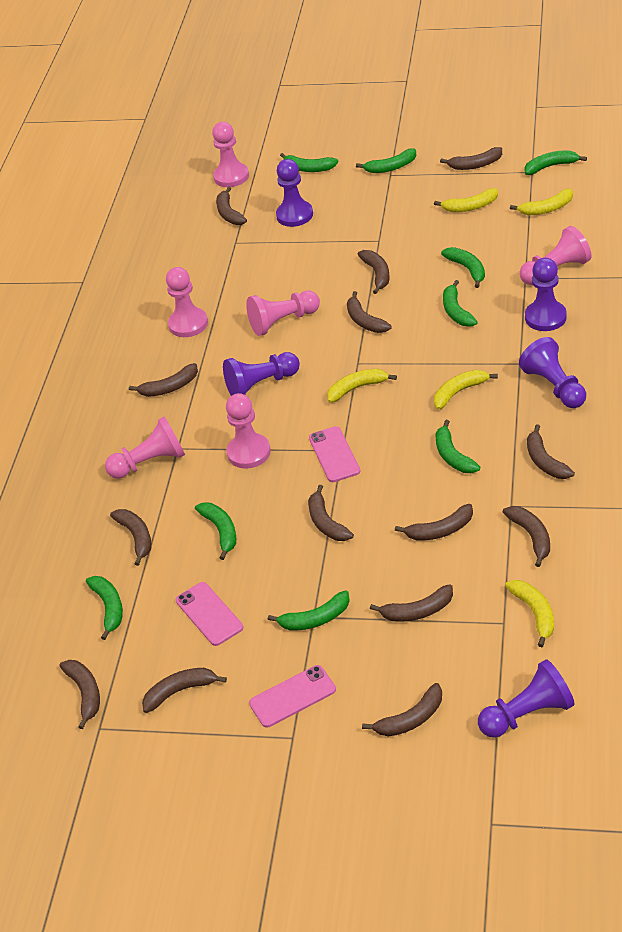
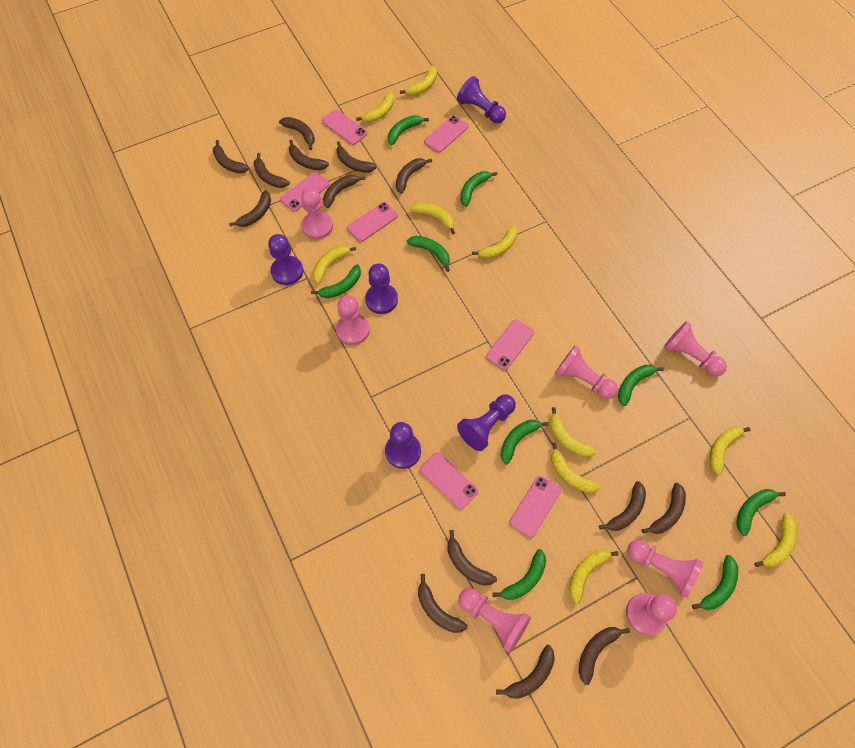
pink pawn: [105,416,185,479] [166,267,208,337] [212,122,249,187] [226,393,271,469] [246,290,320,336] [520,226,592,285] = 6 -> [301,187,333,239] [336,295,370,345] [458,588,531,653] [555,345,618,399] [626,593,677,635] [627,539,703,598] [663,321,727,376] = 7
pink phone: [176,582,243,646] [249,665,336,728] [309,426,360,482] = 3 -> [280,172,330,212] [322,110,367,145] [347,202,398,242] [420,452,478,510] [424,116,468,153] [486,319,534,370] [509,476,561,538] = 7
yellow banana: [327,369,397,403] [434,188,498,212] [434,370,498,410] [505,580,554,647] [510,189,573,215] = 5 -> [313,246,356,284] [356,91,394,122] [400,66,437,95] [410,202,455,235] [472,226,517,259] [550,407,597,457] [551,442,601,493] [569,550,619,603] [710,427,751,475] [754,513,797,567] = 10

